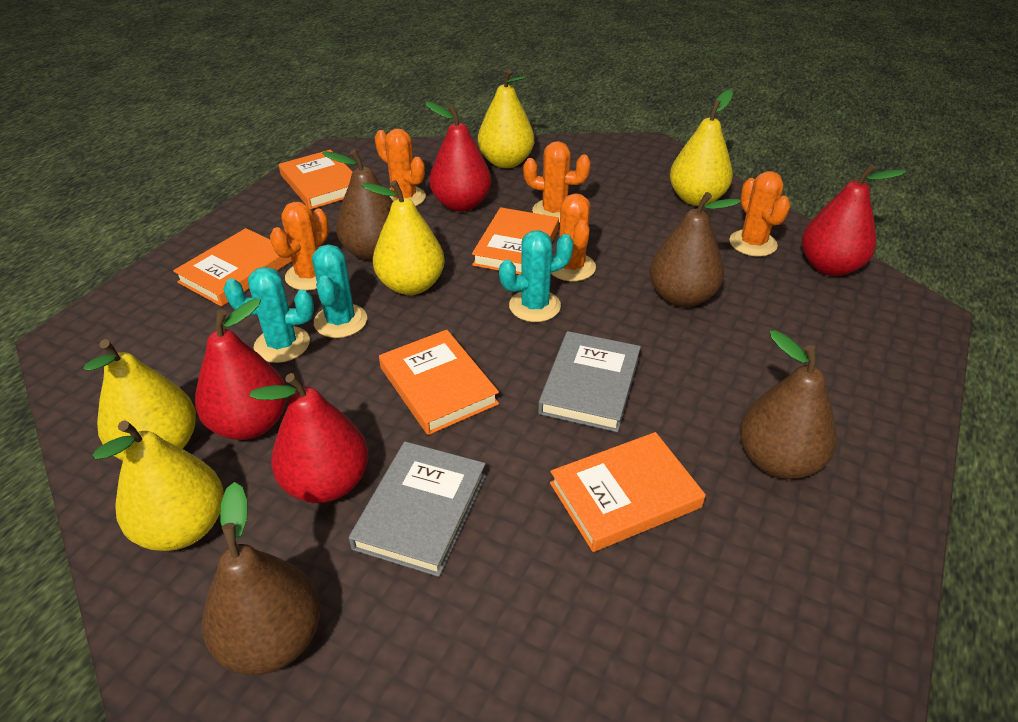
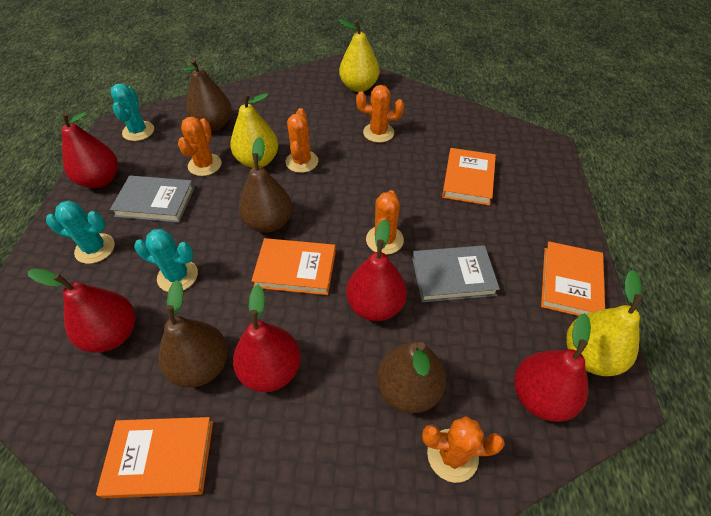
orange book: [173,228,292,306] [279,150,352,209] [379,330,499,435] [472,207,559,275] [550,432,706,552] = 5 -> [96,417,213,498] [251,238,336,295] [442,148,496,206] [541,241,605,316] = 4
red pear: [195,298,287,440] [249,373,369,503] [425,102,491,212] [802,164,906,276] = 4 -> [28,269,135,353] [62,112,118,188] [233,285,301,392] [346,219,407,321] [514,313,591,422] = 5
yellow pear: [83,339,196,461] [92,420,224,551] [361,180,445,295] [478,69,534,168] [670,90,733,206] = 5 -> [230,93,278,168] [338,19,379,92] [566,270,643,376] = 3

